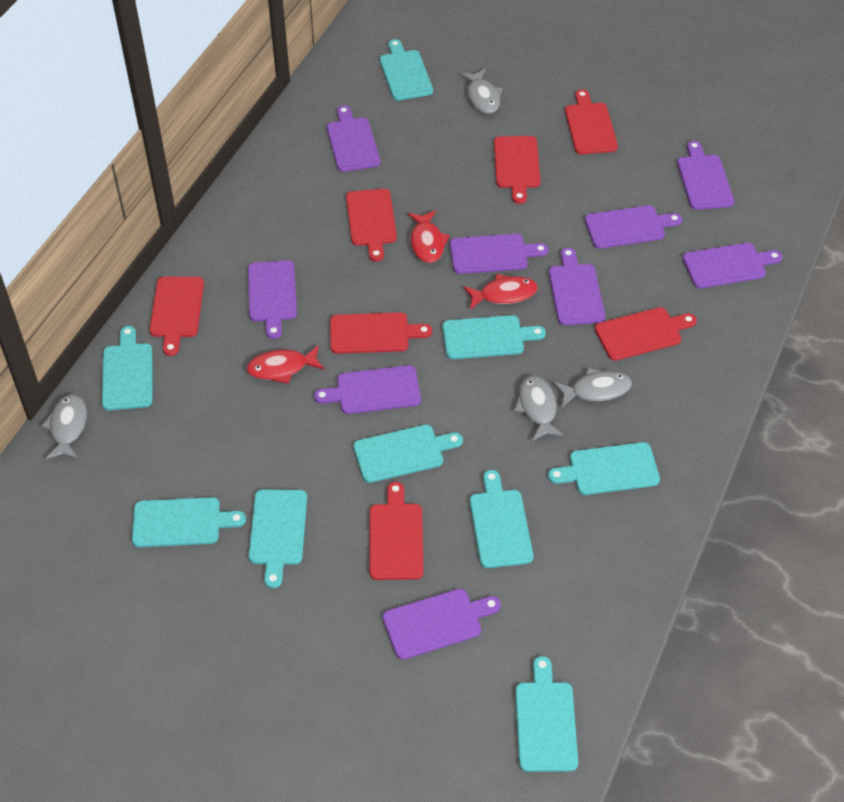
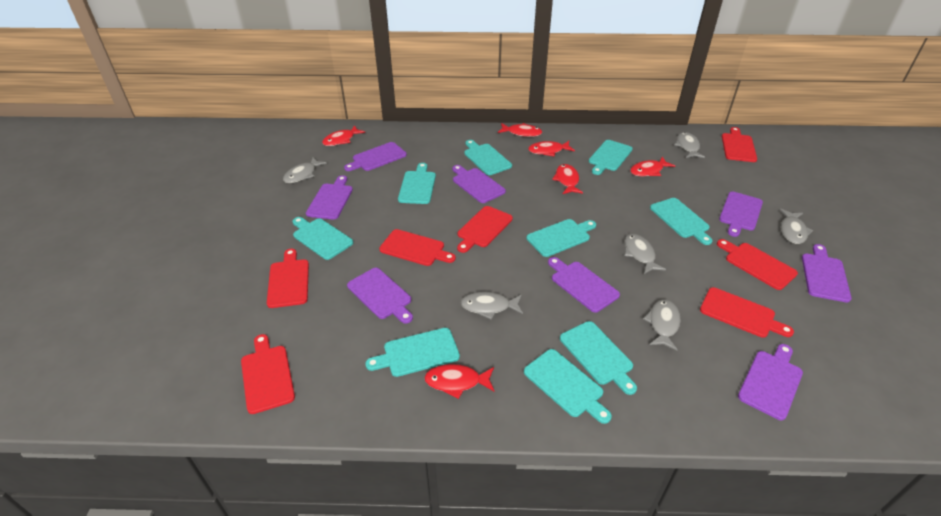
grey fish: [41,394,87,459] [460,69,503,114] [514,376,564,441] [553,368,632,407] = 4 -> [283,157,327,183] [461,292,523,320] [625,234,666,274] [643,299,681,351] [675,132,705,158] [780,209,813,244] = 6
purple cutting board: [248,260,297,339] [314,365,421,414] [327,106,380,172] [383,589,501,660] [450,234,548,274] [549,248,605,325] [585,205,682,249] [677,141,734,210] [683,243,782,288] = 9 -> [306,175,353,219] [344,142,407,171] [347,268,413,324] [452,165,506,203] [548,257,620,313] [719,191,763,237] [738,344,803,420] [802,244,852,303] = 8
red fish: [247,345,324,384] [408,210,450,263] [463,274,538,310] = 3 -> [322,125,365,146] [424,364,494,399] [498,123,542,137] [528,141,575,157] [552,164,583,194] [630,156,675,176] = 6

